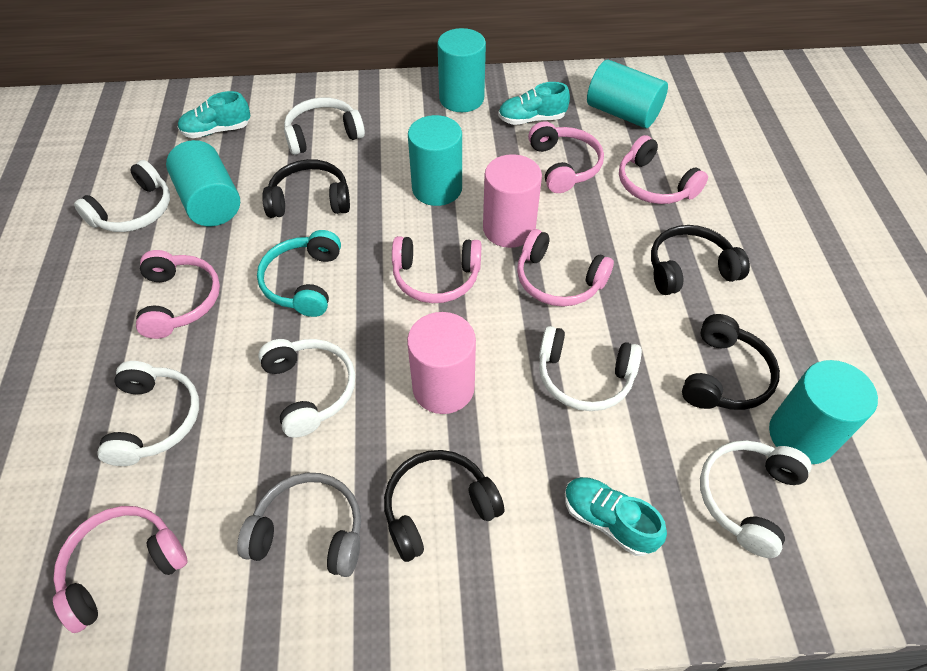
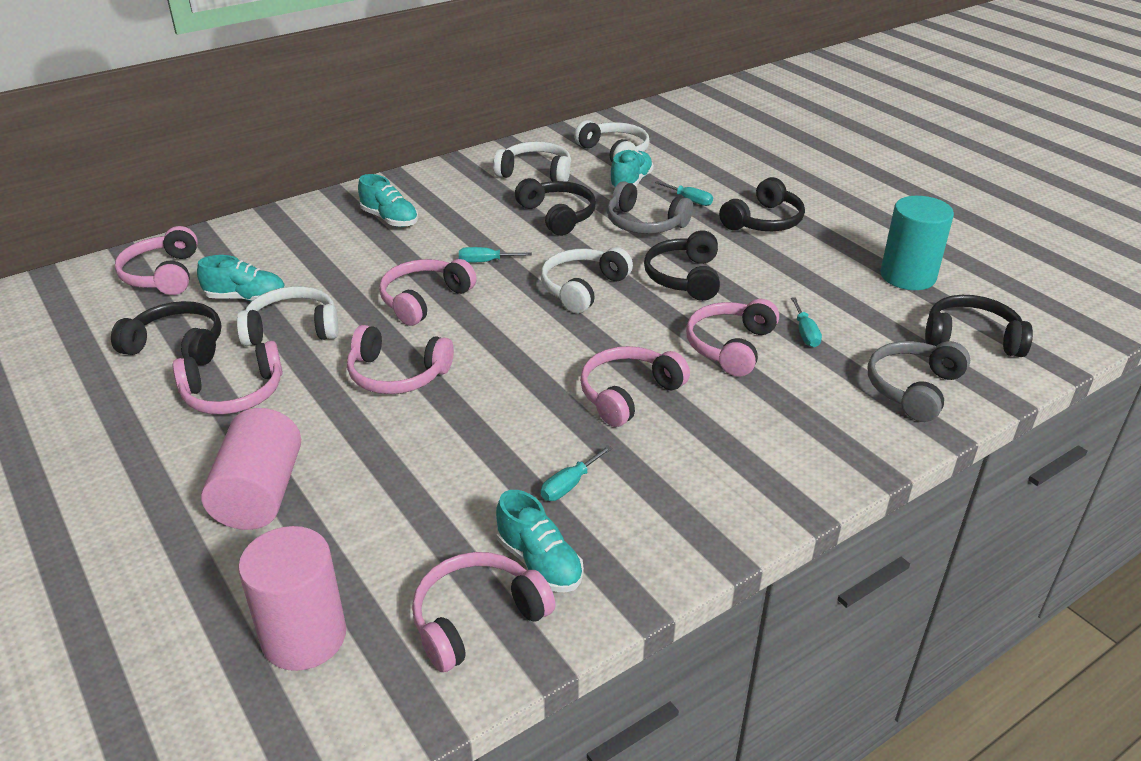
black headphones: [262,159,350,218] [384,450,504,562] [651,225,750,295] [682,314,780,410] = 4 -> [111,301,221,365] [515,178,596,236] [644,230,720,301] [719,177,805,231] [925,295,1033,357] = 5
grey headphones: [237,473,361,577] = 1 -> [607,181,693,234] [868,341,970,422] = 2
pink headphones: [53,506,188,633] [136,250,220,339] [392,236,482,303] [517,229,614,307] [528,121,604,193] [619,135,708,204] = 6 -> [115,226,198,295] [173,341,283,415] [347,325,454,394] [379,259,477,326] [412,552,555,672] [580,346,690,427] [686,299,779,377] = 7
turquoise cylinder: [166,140,240,226] [408,115,462,206] [437,28,486,112] [587,60,668,128] [769,360,878,464] = 5 -> [880,196,954,290] = 1
turquoise headphones: [257,230,341,317] = 1 -> none = 0
turquoise screwdriver: none = 0 -> [459,247,532,263] [541,445,612,501] [655,181,713,206] [791,297,822,347] = 4
turquoise shoe: [178,91,250,138] [498,82,570,125] [565,477,667,556] = 3 -> [197,255,285,302] [358,174,418,227] [496,490,584,592] [609,150,654,188] = 4
white headphones: [74,160,170,232] [97,361,199,466] [258,339,355,438] [284,97,365,155] [539,326,642,411] [700,440,812,558] = 6 -> [237,286,339,346] [493,141,571,182] [541,247,633,313] [574,120,650,162] = 4

